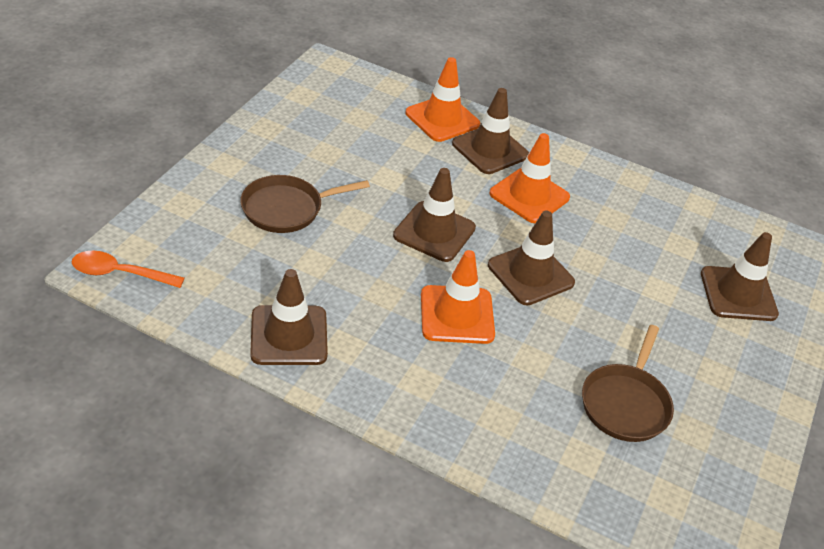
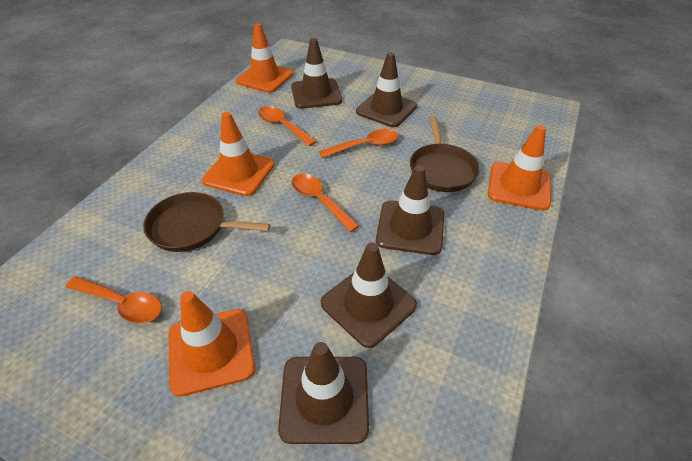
orange spoon: [72,251,184,288] = 1 -> [66,276,162,323] [258,106,317,146] [292,174,359,232] [319,129,399,158] = 4
orange traffic cone: [406,57,480,142] [421,250,495,344] [490,133,570,223] = 3 -> [168,291,255,397] [202,112,275,196] [236,23,293,93] [488,125,551,211] = 4

